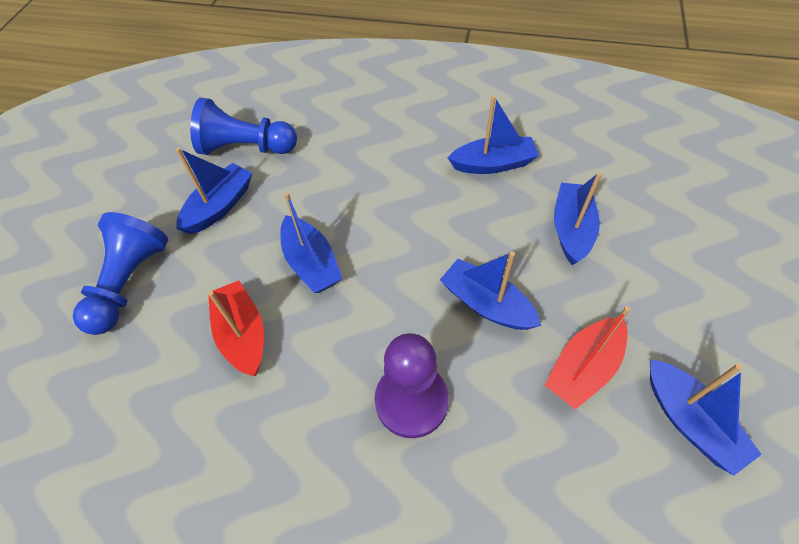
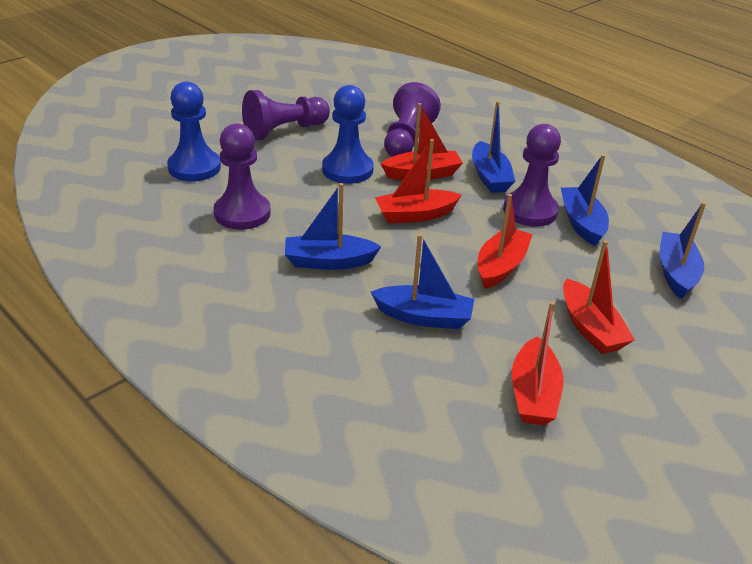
blue boat: [176,148,252,234] [281,192,342,293] [440,252,541,330] [448,95,539,174] [554,172,602,265] [650,359,762,476] = 6 -> [285,183,382,270] [371,234,474,329] [472,101,515,193] [561,154,609,246] [660,202,706,299] = 5
purple pawn: [375,333,449,438] = 1 -> [214,123,271,230] [242,90,330,140] [384,82,441,157] [503,124,561,227] = 4
red boat: [208,281,264,376] [545,306,631,410] = 2 -> [375,139,462,223] [381,103,463,180] [478,194,533,289] [512,301,564,425] [563,240,635,354] = 5

